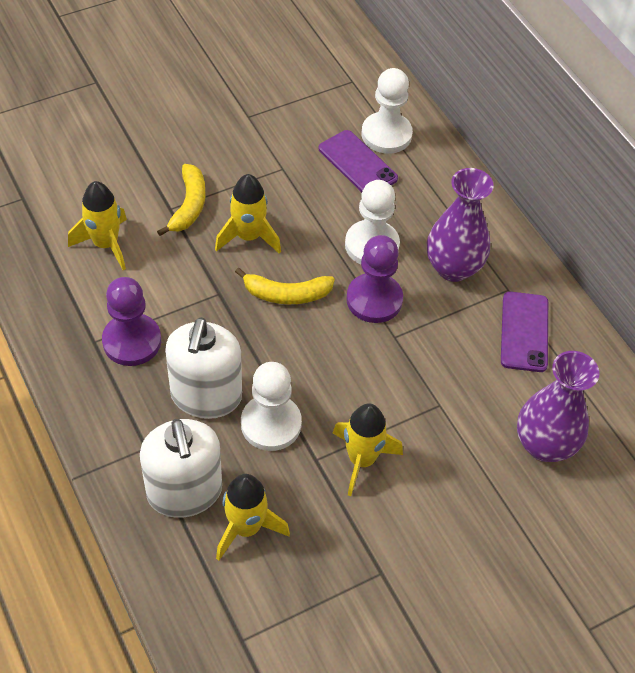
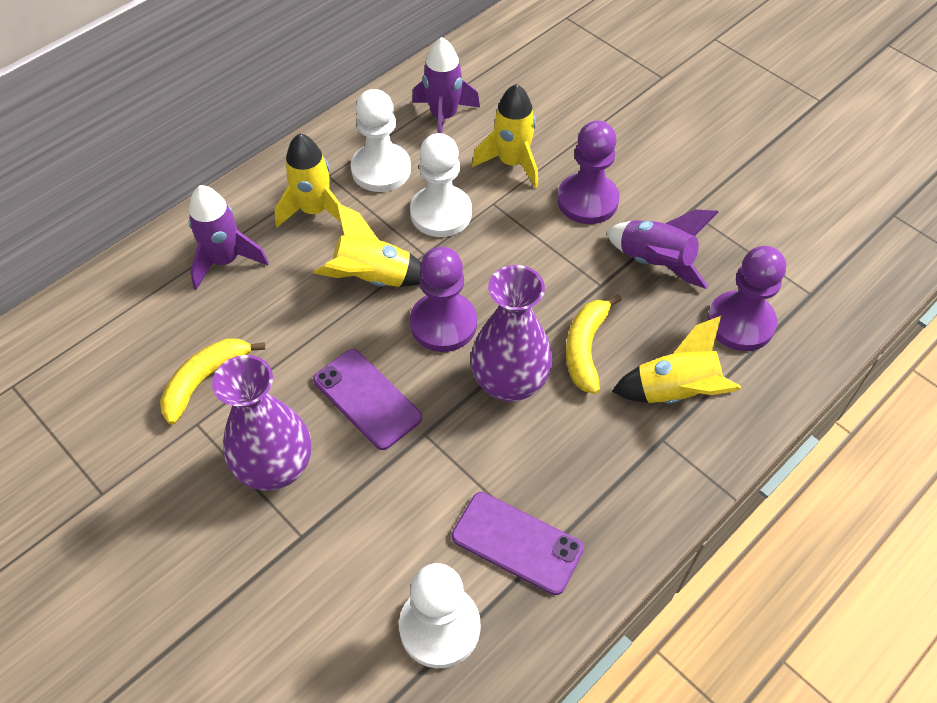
purple pawn: [102,277,161,366] [346,235,403,323] = 2 -> [410,247,477,352] [557,120,619,224] [707,246,786,351] = 3
purple rocket: none = 0 -> [189,185,269,290] [412,37,480,133] [606,209,719,289] = 3
white soap dispenser: [140,419,222,518] [165,317,242,419] = 2 -> none = 0

